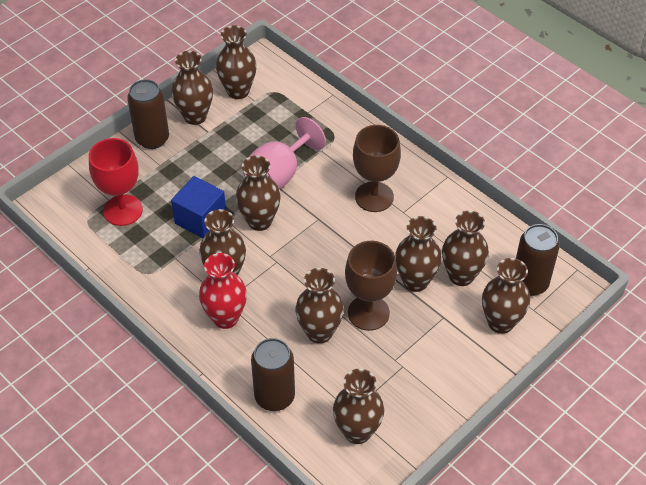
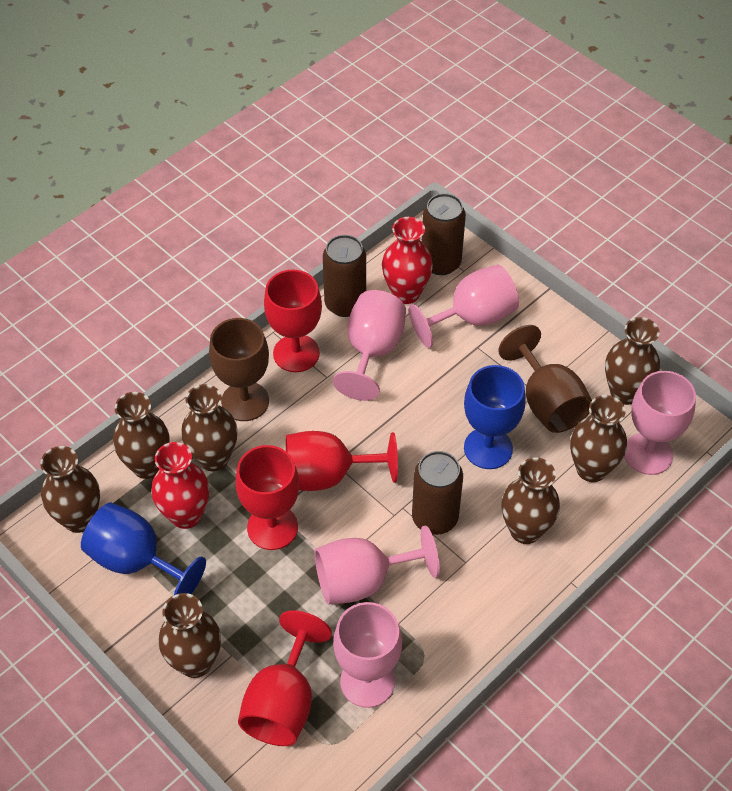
blue cube: [171,176,226,238] = 1 -> none = 0
blue goblet: none = 0 -> [81,502,206,595] [464,365,526,469] = 2
brown vase: [171,51,213,125] [199,209,246,275] [216,25,257,99] [236,155,281,231] [296,268,344,344] [333,369,384,444] [395,216,442,292] [442,210,489,286] [482,258,530,334] = 9 -> [40,446,100,533] [113,392,169,479] [159,593,221,678] [181,384,237,471] [501,457,560,544] [570,395,627,482] [605,317,660,405] = 7
pink goblet: [243,117,326,189] = 1 -> [315,525,440,604] [333,290,406,401] [333,602,402,708] [409,265,519,348] [624,371,696,475] = 5
red goblet: [89,138,143,226] = 1 -> [235,445,299,550] [238,610,332,746] [264,269,322,372] [286,431,398,491] = 4
red vase: [199,253,247,329] = 1 -> [151,442,209,529] [382,217,433,304] = 2

